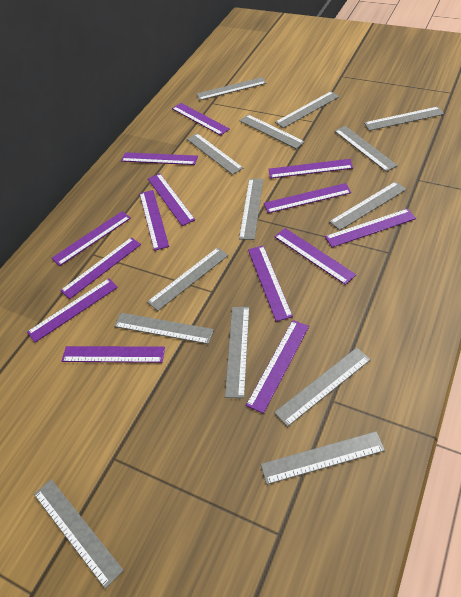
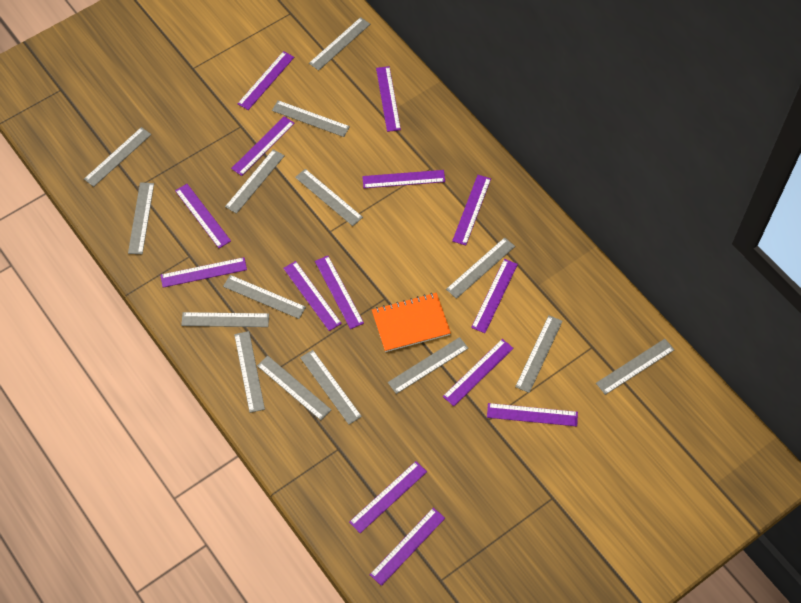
grey ruler: [34,479,124,589] [114,313,214,344] [147,247,228,311] [187,133,243,175] [197,77,266,100] [225,307,249,398] [239,114,305,149] [239,179,263,240] [261,431,385,485] [274,347,371,427] [275,91,340,128] [329,181,406,230] [335,126,398,172] [364,107,444,131] = 14 -> [84,127,151,187] [128,182,154,254] [181,312,269,327] [223,275,306,319] [225,149,285,214] [234,331,265,413] [257,356,331,420] [272,100,350,137] [295,169,363,226] [300,350,362,425] [309,17,370,71] [388,337,469,394] [446,237,515,299] [515,315,563,393] [596,339,674,395] = 15
orange notebook: none = 0 -> [372,293,451,352] = 1

